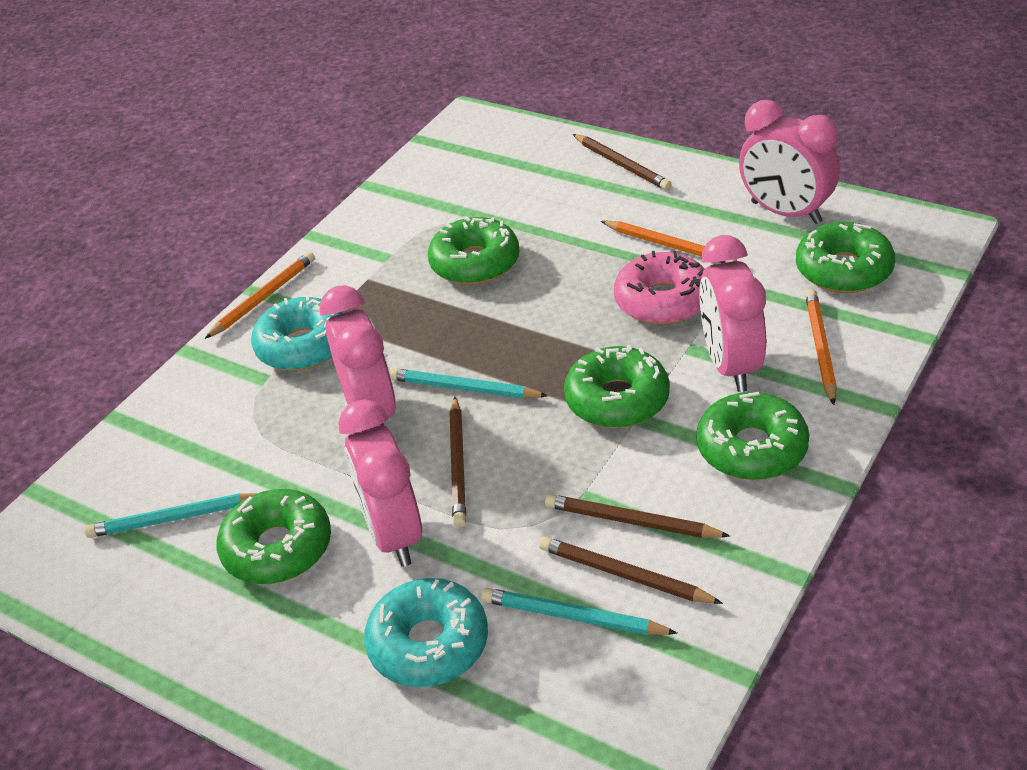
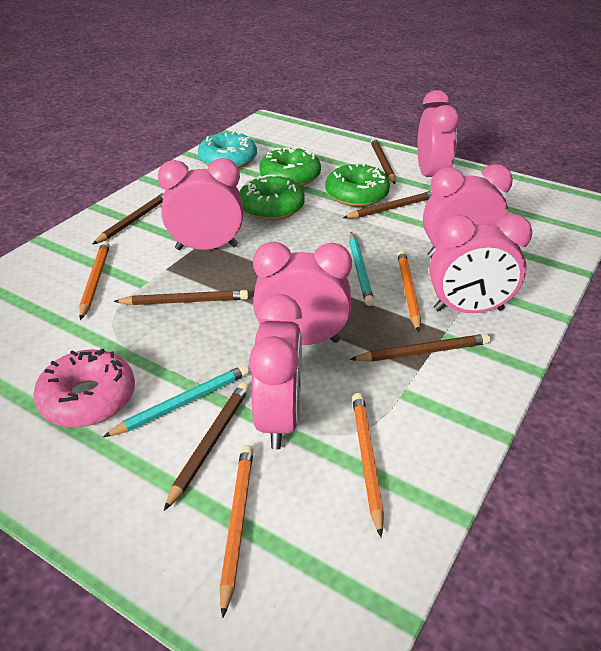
brown pencil: [449,397,466,527] [539,537,723,604] [545,494,730,538] [573,134,672,190] = 4 -> [92,192,164,245] [113,290,248,305] [164,382,249,511] [343,191,432,219] [350,334,490,362] [371,138,396,184] = 6
green donut: [216,489,331,584] [428,216,520,285] [564,345,670,428] [696,392,809,480] [796,222,895,293] = 5 -> [240,174,305,220] [259,146,321,186] [325,163,390,207] = 3
orange pencil: [204,252,315,339] [601,221,737,263] [805,289,837,405] = 3 -> [79,241,110,320] [219,445,253,618] [352,393,384,537] [397,250,421,332] = 4
pink clock: [319,285,396,425] [338,399,422,567] [699,235,766,392] [739,100,840,224] = 4 -> [158,158,243,250] [249,294,302,450] [253,242,352,345] [417,90,459,177] [423,164,513,258] [429,214,532,313] = 6
turquoise donut: [251,295,343,371] [364,578,488,687] = 2 -> [198,131,257,168] = 1
turquoise pencil: [85,493,258,538] [389,368,548,399] [481,588,678,635] = 3 -> [103,365,249,437] [349,232,374,306] = 2

